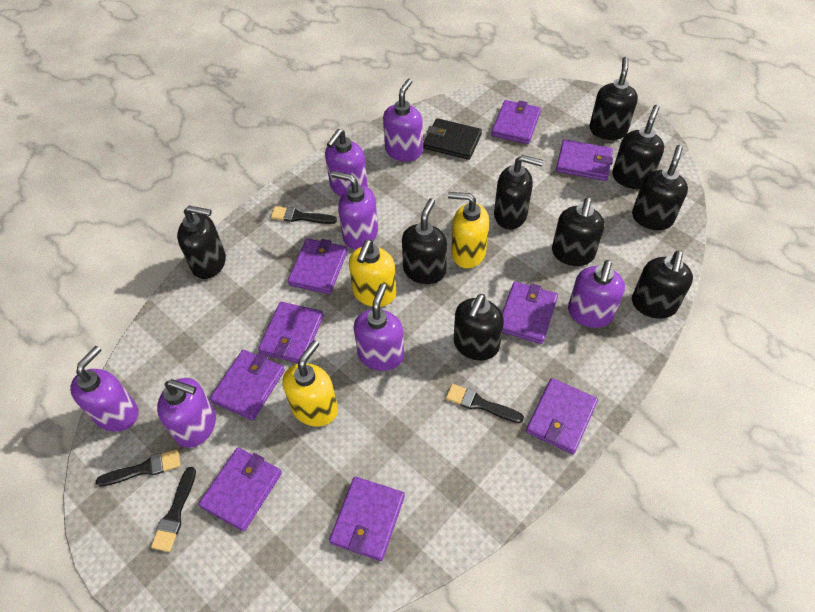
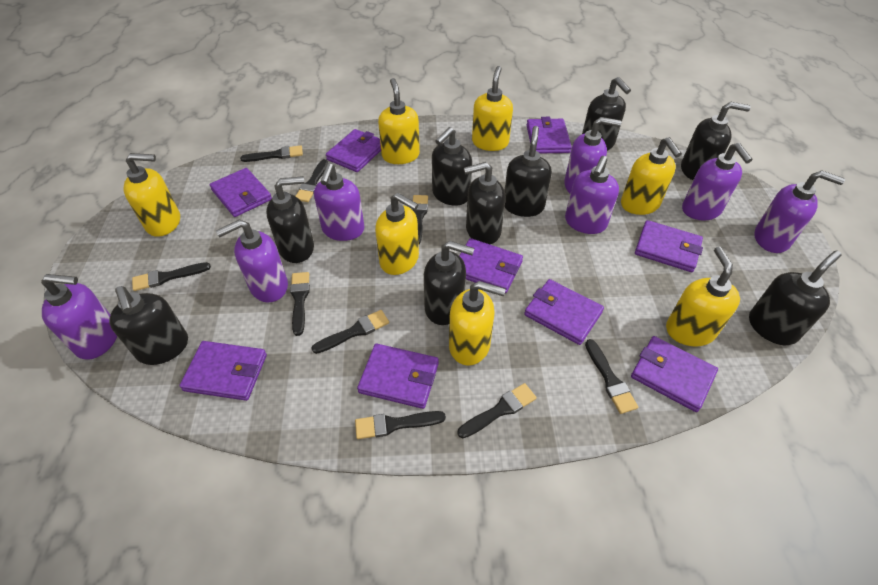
black brush: [96,449,181,487] [151,467,196,552] [271,206,337,224] [446,384,524,423] = 4 -> [132,262,211,291] [240,145,303,162] [290,272,310,336] [296,159,328,202] [311,310,389,354] [355,411,446,439] [412,195,428,244] [457,383,537,438] [585,339,638,414] = 9
black wallet: [423,118,482,160] = 1 -> none = 0
yellow soap dispenser: [282,340,338,426] [349,239,397,307] [448,192,489,268] = 3 -> [123,153,180,237] [375,193,419,275] [378,78,420,164] [449,281,506,366] [472,66,513,151] [621,137,682,215] [666,247,740,347] = 7

